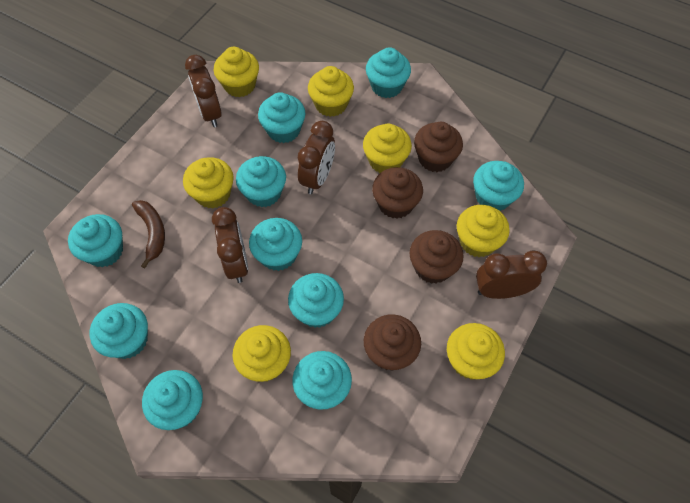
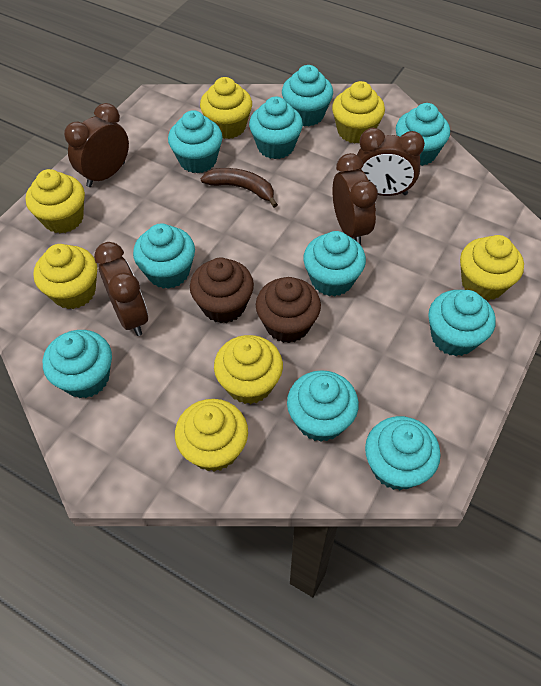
brown cupcake: [364,314,421,371] [372,167,423,219] [409,230,463,284] [414,122,463,172] = 4 -> [190,258,254,323] [256,277,321,343] = 2

